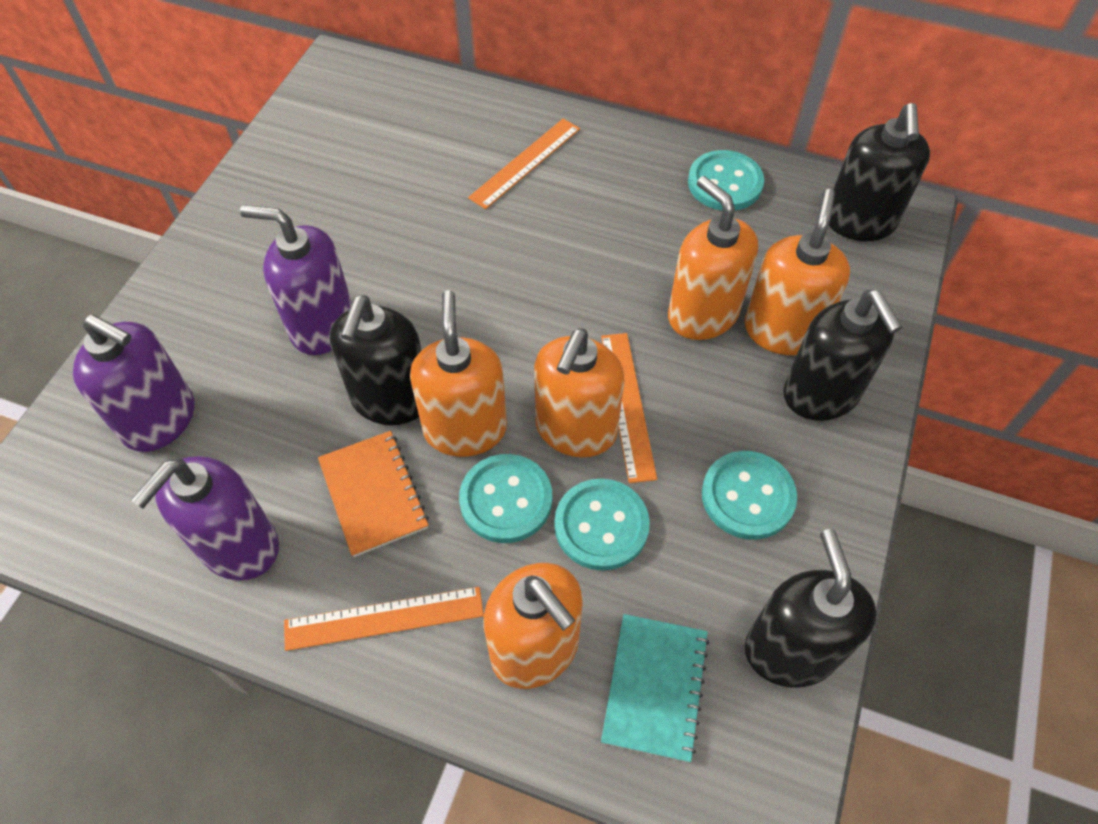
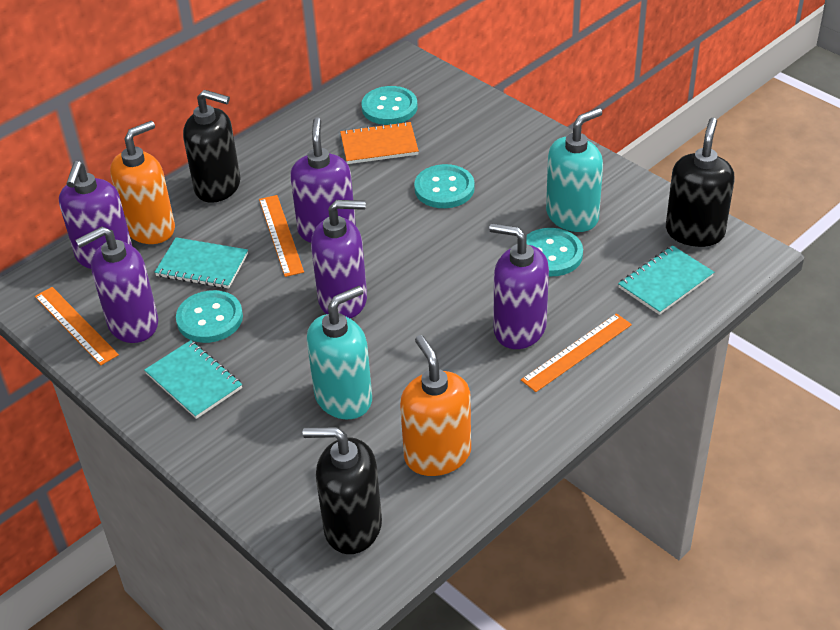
black soap dispenser: [330,295,422,425] [745,529,876,688] [783,290,902,421] [829,103,930,241] = 4 -> [183,90,240,203] [303,427,382,554] [666,117,734,247] = 3
orange soap dispenser: [410,290,507,457] [483,563,583,689] [534,328,625,457] [668,176,758,340] [745,189,850,355] = 5 -> [110,121,175,244] [400,335,471,476] = 2
purple soap dispenser: [73,315,194,452] [131,456,279,580] [240,205,352,355] = 3 -> [59,161,132,269] [75,227,158,343] [290,118,356,243] [311,200,367,318] [489,223,549,349] = 5
turquoise notebook: [601,614,709,762] = 1 -> [144,340,242,419] [155,237,248,289] [618,245,714,315] = 3
turquoise soap dispenser: none = 0 -> [307,286,372,419] [546,108,603,232] = 2

